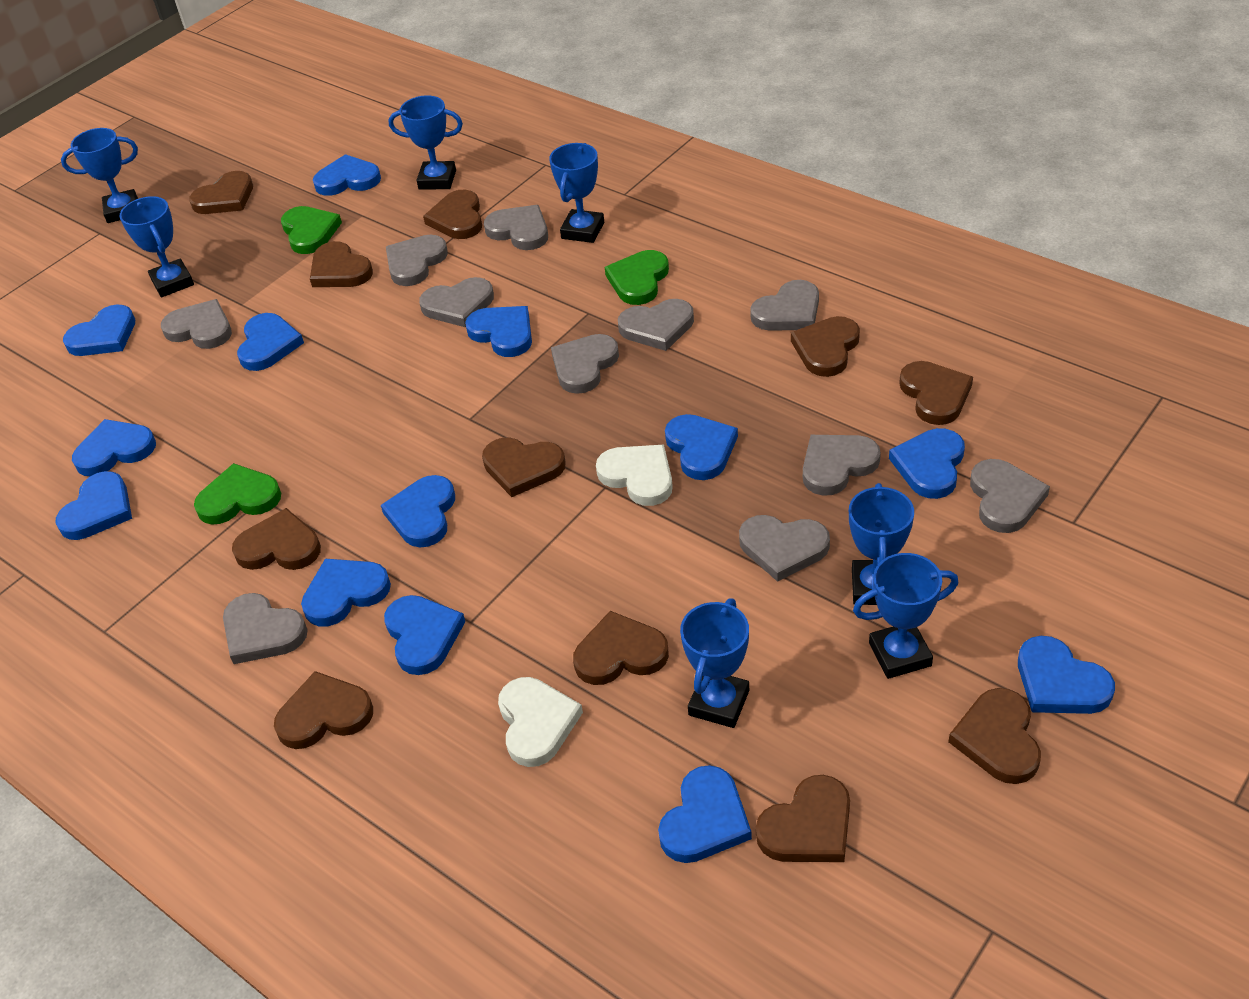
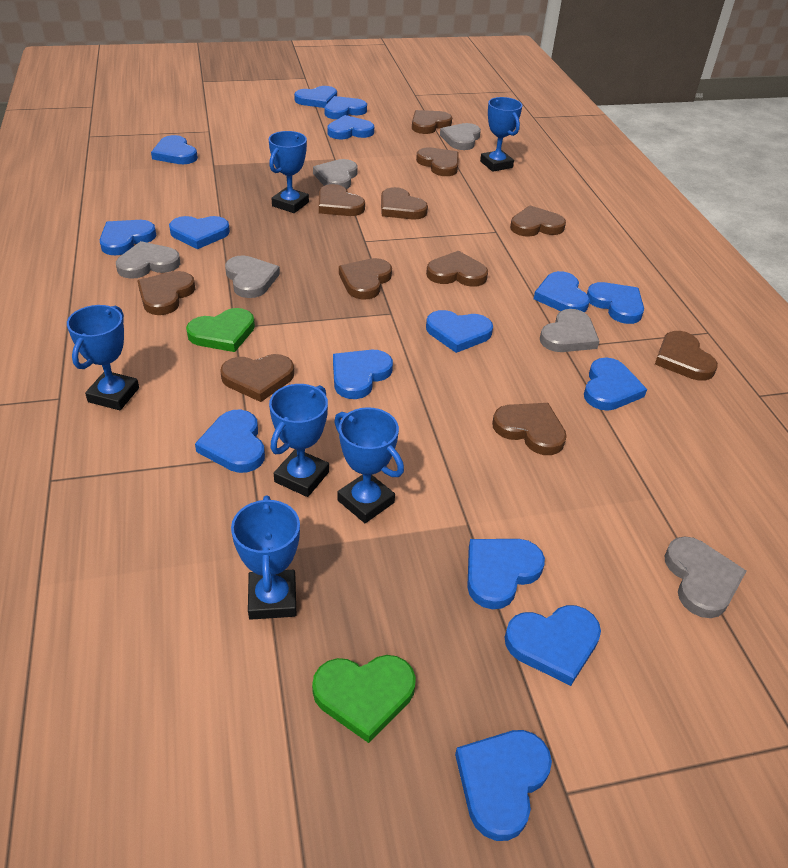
blue heart: [56,471,132,540] [63,304,135,356] [72,419,156,476] [237,313,304,371] [301,559,391,627] [313,154,381,196] [381,475,455,547] [384,595,465,675] [465,306,532,357] [658,765,752,863] [665,414,738,480] [889,428,965,499] [1018,636,1115,714] = 13 -> [99,220,156,255] [151,135,198,164] [169,216,230,249] [195,410,265,473] [294,86,337,108] [325,96,367,119] [328,115,374,139] [333,350,393,399] [426,310,493,353] [455,730,552,841] [467,539,545,609] [505,605,601,686] [534,271,590,313] [584,358,647,411] [587,282,644,324] = 15
blue trophy: [61,128,138,223] [119,196,194,297] [389,95,463,190] [549,143,604,243] [680,598,749,728] [849,483,914,605] [853,553,958,679] = 7 -> [67,305,139,410] [231,495,300,620] [269,131,309,213] [269,384,329,497] [334,407,404,523] [480,97,522,172] = 6
green heart: [194,463,281,525] [281,206,342,254] [605,250,669,305] = 3 -> [186,308,255,352] [312,655,416,743] = 2
grey heart: [161,299,232,349] [223,593,308,664] [386,235,448,286] [419,277,494,327] [484,205,548,250] [551,334,619,394] [618,299,694,351] [739,515,830,582] [750,280,819,331] [803,435,881,496] [970,459,1050,533] = 11 -> [116,241,181,279] [225,255,280,298] [313,159,358,189] [440,123,481,150] [540,309,600,352] [664,536,746,618] = 6
white heart: [498,677,583,767] [596,445,673,506] = 2 -> none = 0

